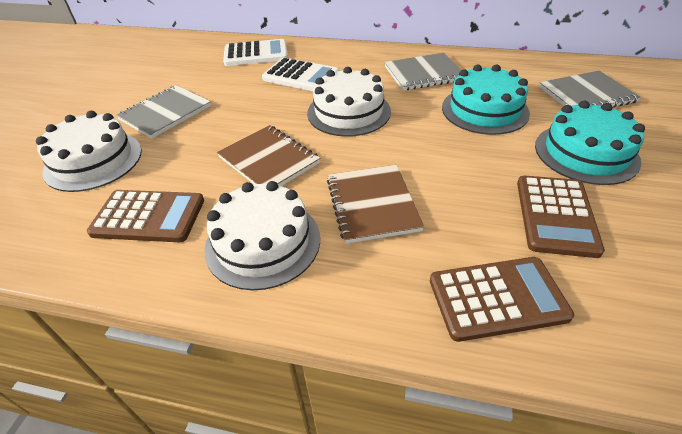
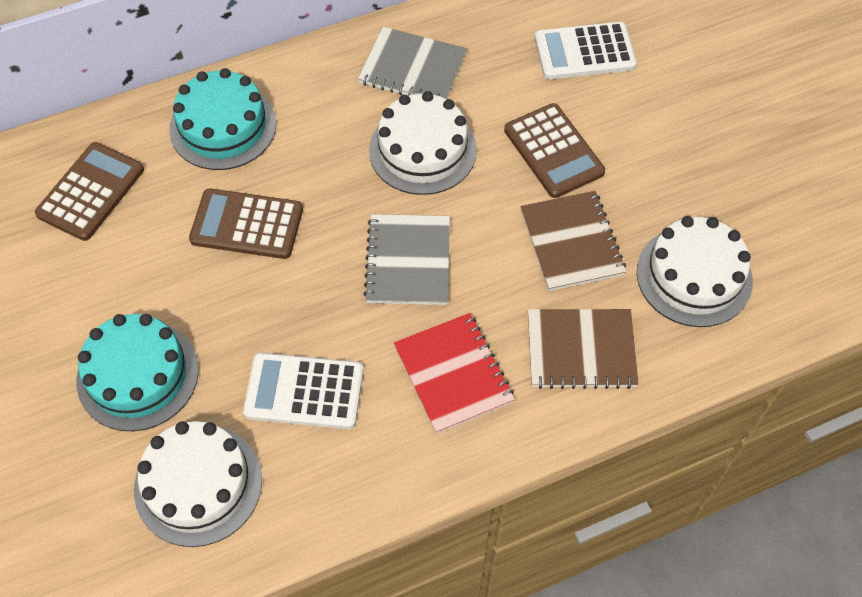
grey notebook: [116,85,211,139] [385,53,461,91] [539,70,641,108] = 3 -> [358,27,467,99] [363,214,450,305] = 2
red notebook: none = 0 -> [394,313,515,434] = 1

